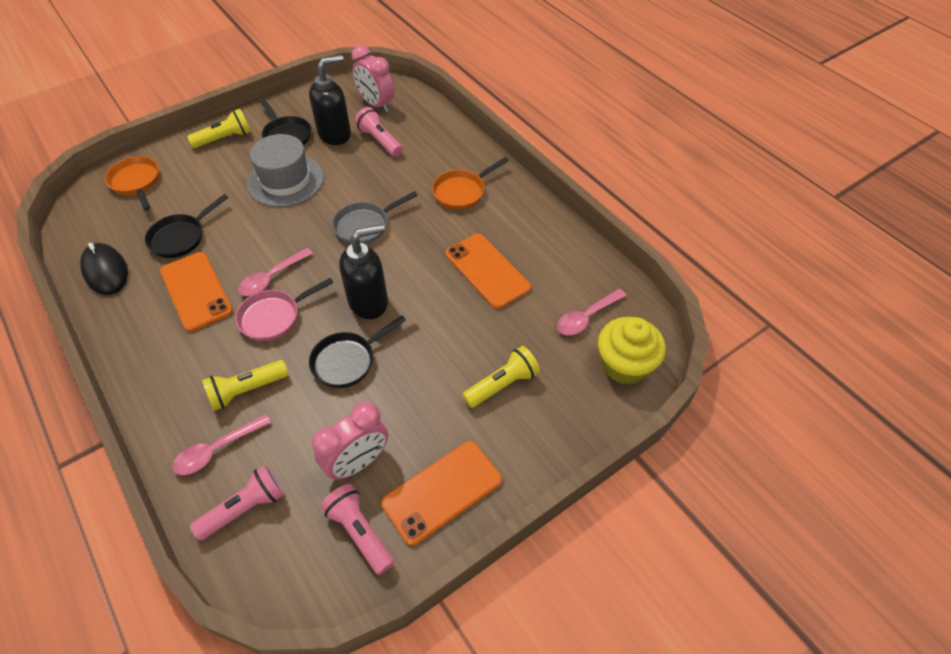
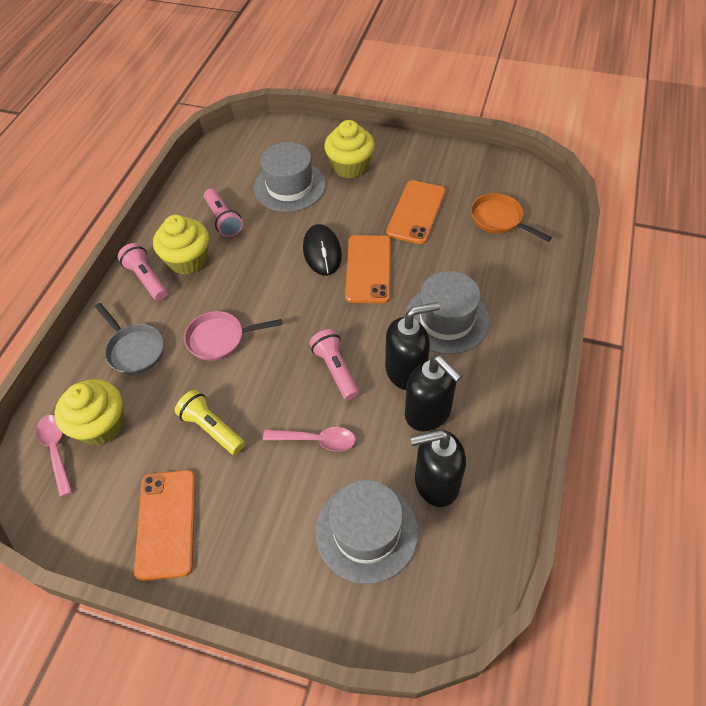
black pan: [145,194,229,258] [259,98,311,145] [309,316,406,388] = 3 -> none = 0
black soap dispenser: [309,55,351,145] [339,224,388,319] = 2 -> [385,302,440,390] [405,355,462,431] [410,429,466,507] = 3
grey hat: [247,134,324,207] = 1 -> [254,142,326,212] [315,480,418,584] [405,271,490,354] = 3
orange pan: [105,156,159,211] [432,157,509,210] = 2 -> [471,193,552,242] = 1
pink clock: [312,402,388,480] [352,45,394,112] = 2 -> none = 0
pink spoon: [172,414,271,475] [238,248,313,296] [557,289,627,335] = 3 -> [36,415,72,497] [263,427,356,451] = 2
yellow cupcake: [598,317,666,385] = 1 -> [55,379,124,445] [153,215,209,275] [324,120,375,178] = 3
yellow flashlight: [187,109,251,148] [202,360,288,411] [462,346,540,408] = 3 -> [175,390,245,455] = 1

